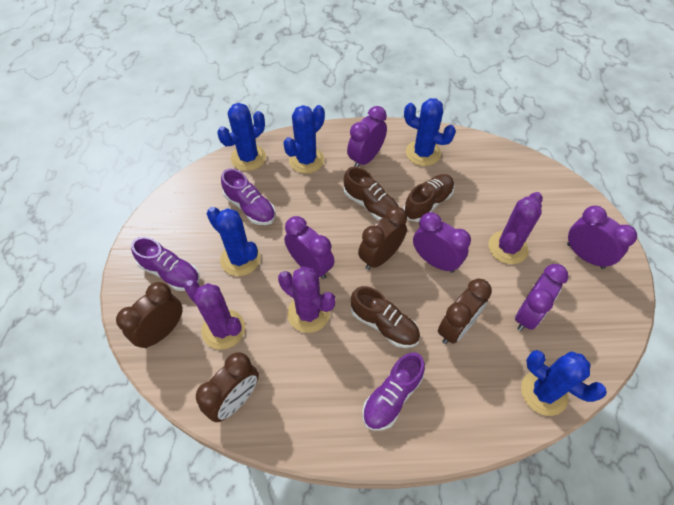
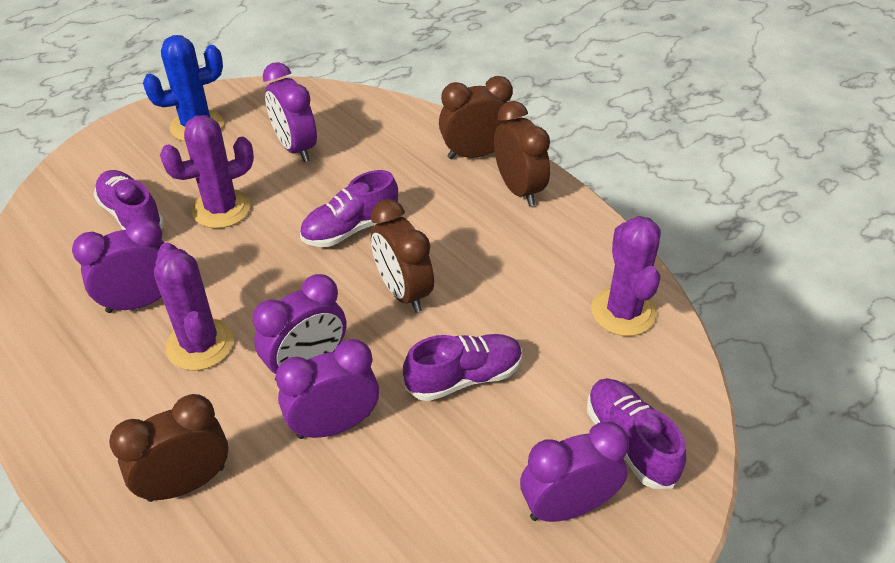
blue cactus: [207,207,261,276] [217,103,266,171] [283,105,325,174] [404,98,456,166] [521,350,607,416] = 5 -> [143,35,223,141] = 1
brown shoe: [343,167,399,221] [351,286,420,348] [403,174,455,222] = 3 -> none = 0
purple shoe: [131,237,200,291] [221,169,276,225] [362,352,425,431] = 3 -> [94,170,164,230] [300,170,398,247] [403,334,522,401] [587,378,686,489] = 4

